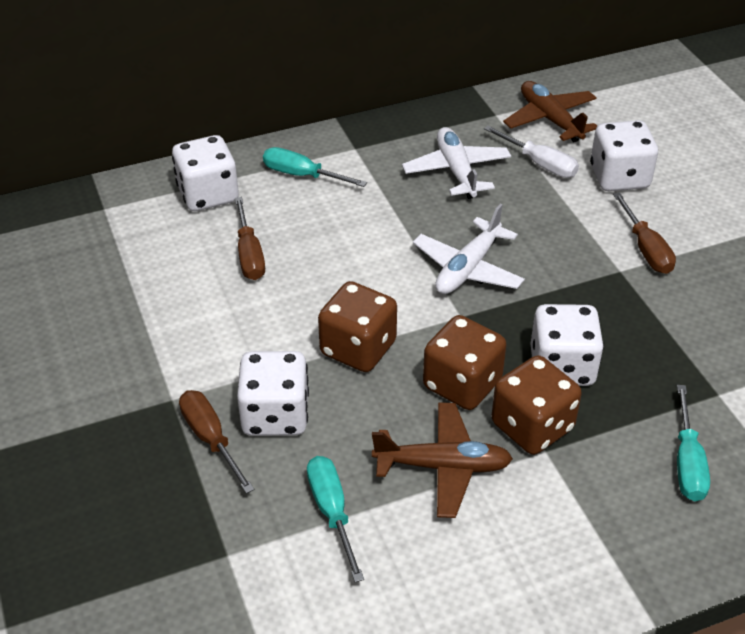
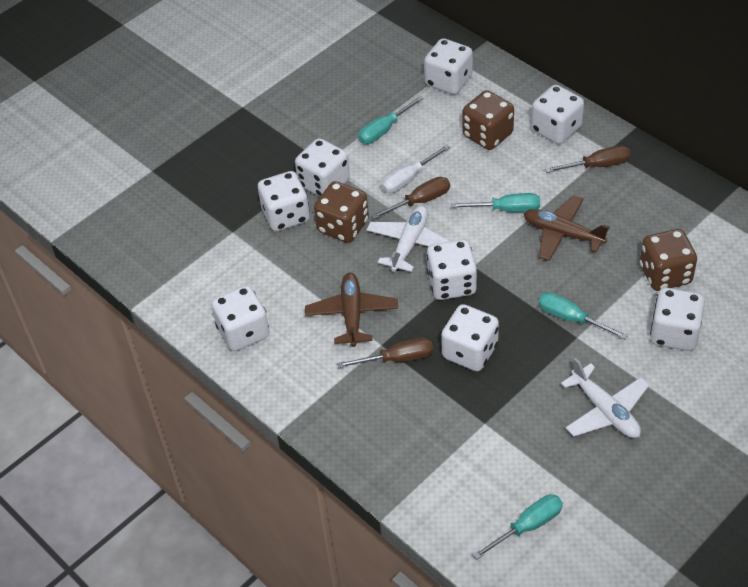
turquoise screwdriver: [263,147,367,187] [307,456,364,582] [677,385,710,501] = 3 -> [358,96,423,144] [451,193,540,212] [473,494,563,559] [538,292,628,339] = 4
white dice: [172,135,239,211] [237,351,309,436] [531,304,604,386] [590,120,658,191] = 4 -> [211,285,270,351] [258,171,310,231] [295,138,350,197] [424,38,473,95] [426,239,477,300] [441,304,499,371] [531,85,584,144] [650,288,705,351] = 8

